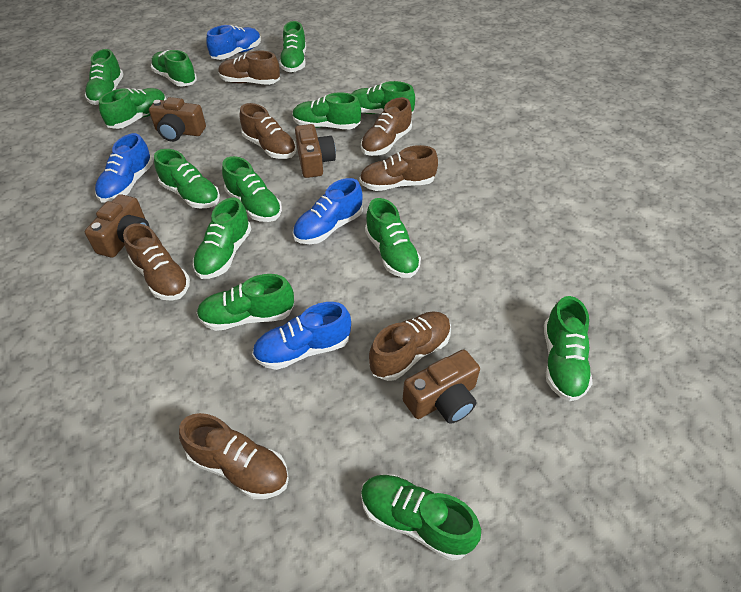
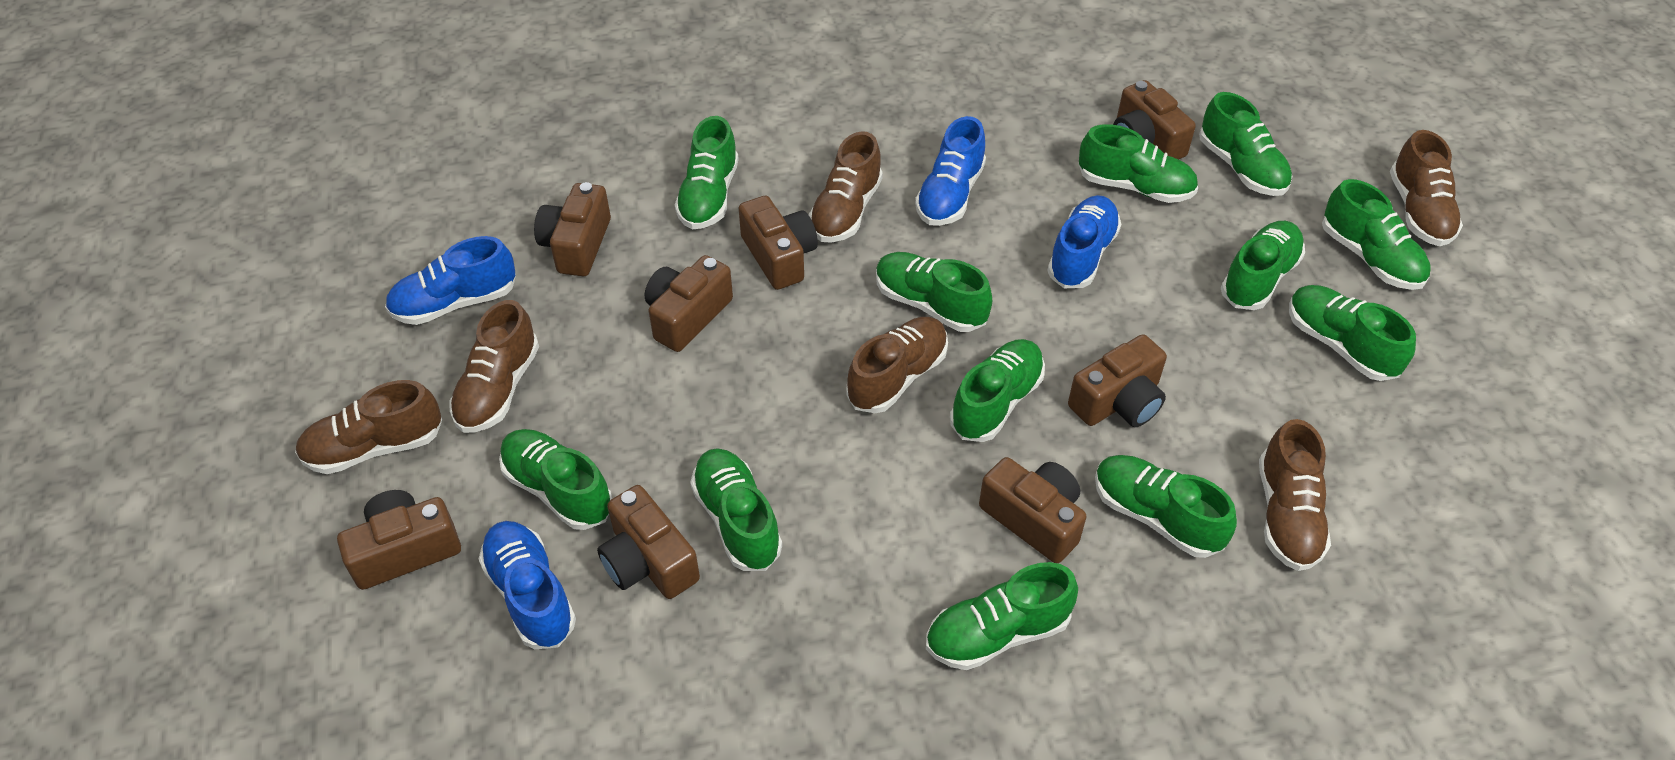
brown camera: [85,194,150,258] [149,97,206,142] [295,124,336,178] [403,349,480,424] = 4 -> [337,490,461,590] [534,182,611,276] [597,485,700,599] [645,255,733,352] [739,196,818,290] [979,457,1087,563] [1068,334,1167,427] [1113,80,1196,160] = 8
brown shoe: [123,223,190,301] [179,413,289,499] [218,50,280,85] [240,103,296,159] [359,145,438,191] [361,97,412,156] [369,311,451,381] = 7 -> [295,380,442,474] [450,300,539,433] [809,131,883,243] [846,317,948,413] [1259,419,1331,571] [1390,130,1463,246] = 6
green shoe: [85,49,124,105] [99,88,166,129] [151,50,197,87] [154,149,220,208] [193,198,251,279] [197,274,294,331] [222,156,282,222] [279,21,306,72] [292,92,361,129] [351,81,415,114] [361,475,481,561] [365,198,421,278] [544,296,593,401] = 13 -> [499,429,612,530] [675,116,739,229] [690,448,782,571] [876,252,992,332] [926,562,1078,670] [950,339,1045,442] [1079,124,1198,203] [1095,455,1237,558] [1199,92,1292,196] [1221,221,1305,310] [1289,285,1416,381] [1322,179,1430,290] = 12

